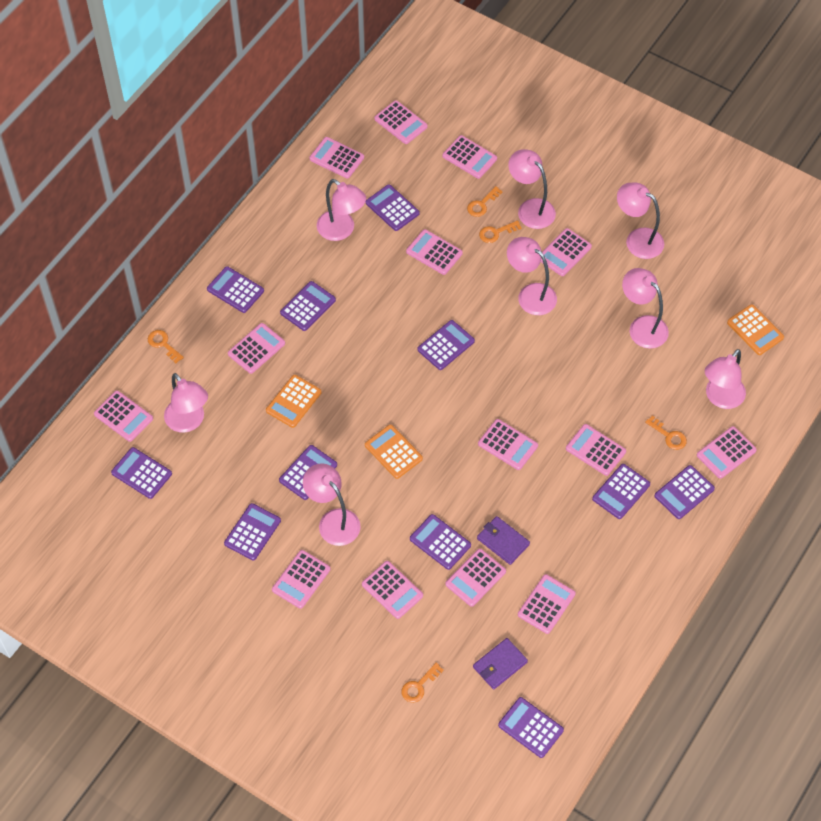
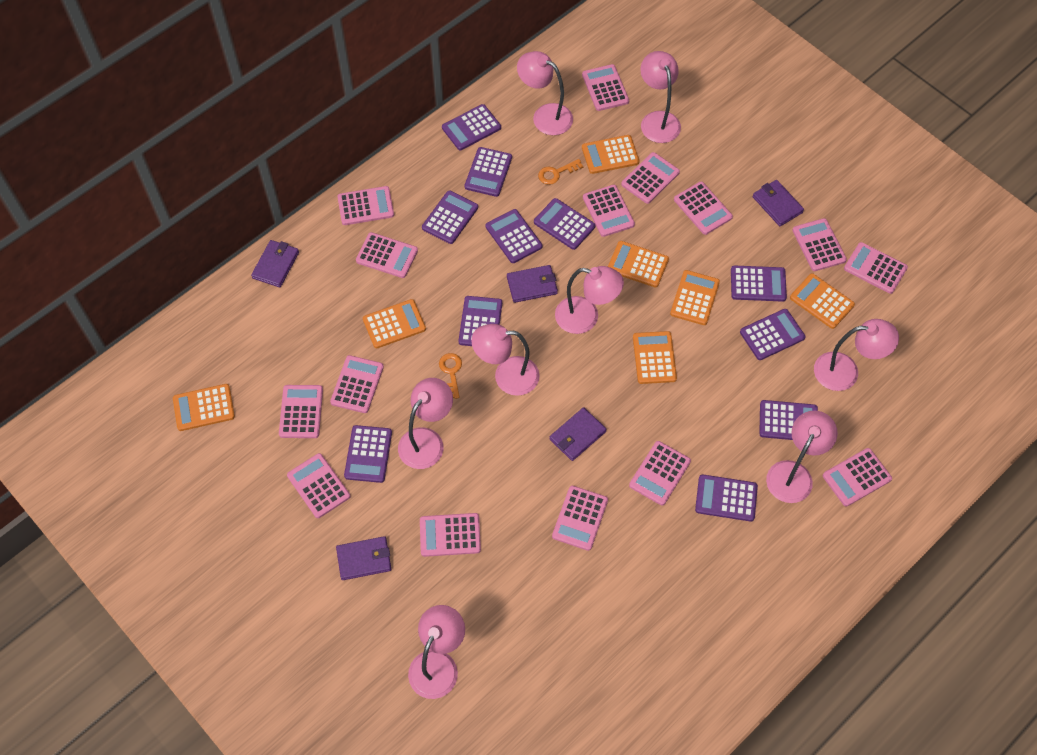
orange calculator: [266,375,321,428] [365,425,423,479] [727,304,784,355] = 3 -> [173,384,235,431] [363,299,426,348] [582,135,639,174] [608,241,669,287] [633,331,677,384] [670,270,720,325] [790,273,855,329] = 7
orange key: [148,330,184,363] [402,663,444,703] [467,186,503,217] [479,220,521,243] [645,416,687,450] = 5 -> [439,353,462,399] [538,159,583,185] = 2
pink calculator: [94,391,153,442] [228,323,285,374] [272,550,330,609] [309,137,364,179] [362,561,423,619] [374,100,428,144] [406,229,463,275] [443,135,497,179] [445,549,506,607] [478,419,538,470] [518,574,576,634] [541,228,592,276] [566,424,626,476] [697,426,757,479] = 14 -> [279,385,323,438] [287,453,350,518] [330,355,384,413] [337,186,394,225] [356,232,418,278] [420,513,481,557] [552,486,608,551] [582,64,629,111] [583,185,635,237] [621,152,680,204] [629,441,691,506] [674,182,733,235] [792,218,847,271] [823,448,892,507] [844,242,908,294] = 15
purple wallet: [473,638,528,690] [477,516,530,565] = 2 -> [251,240,299,288] [336,536,391,580] [507,265,558,303] [549,407,607,461] [753,180,804,226] = 5

